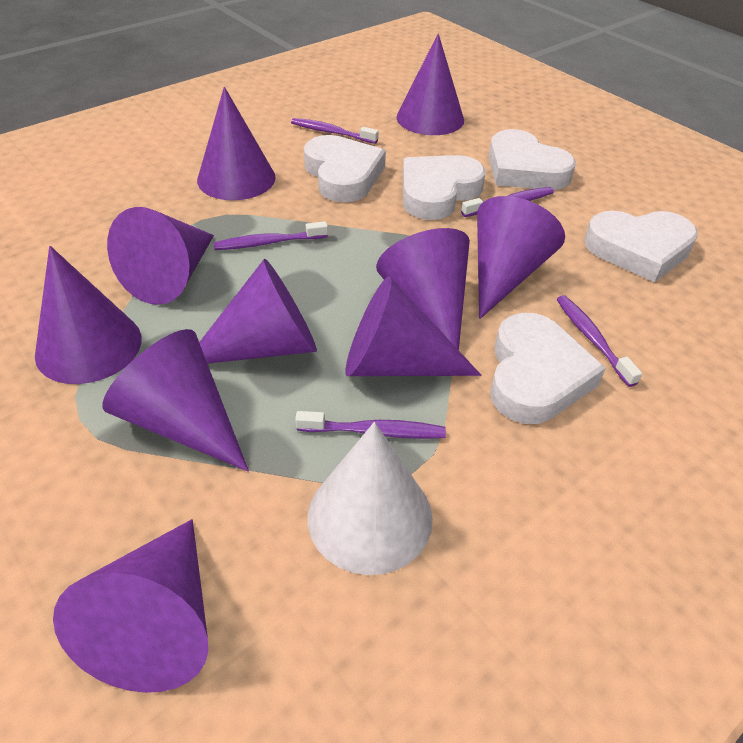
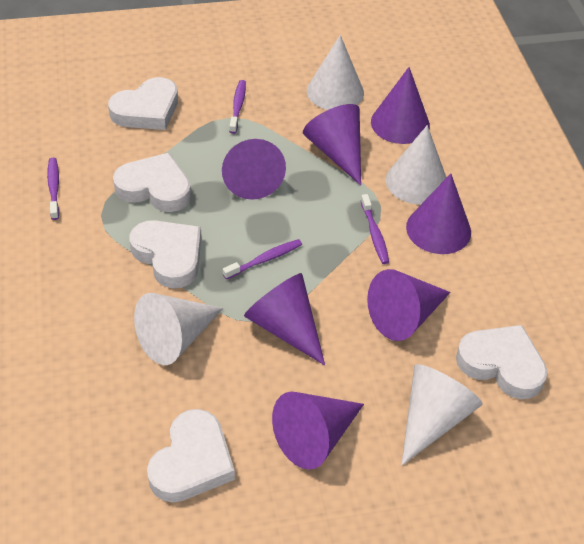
purple cone: [35,246,141,384] [53,519,208,693] [102,329,249,471] [107,207,214,305] [197,87,276,200] [199,259,317,364] [345,276,481,376] [376,228,470,350] [396,33,464,135] [477,196,565,319] = 10 -> [222,139,286,200] [244,273,325,365] [272,392,364,470] [303,104,361,186] [367,269,451,341] [371,67,430,144] [406,173,471,254] = 7
purple toothbrush: [213,221,328,250] [291,118,379,144] [295,411,446,439] [461,187,554,217] [557,295,642,387] = 5 -> [47,158,59,220] [223,239,302,279] [229,80,246,134] [361,194,389,264] = 4
white cone: [308,422,433,575] = 1 -> [134,293,224,365] [307,35,364,110] [386,125,447,204] [401,364,483,466] = 4

